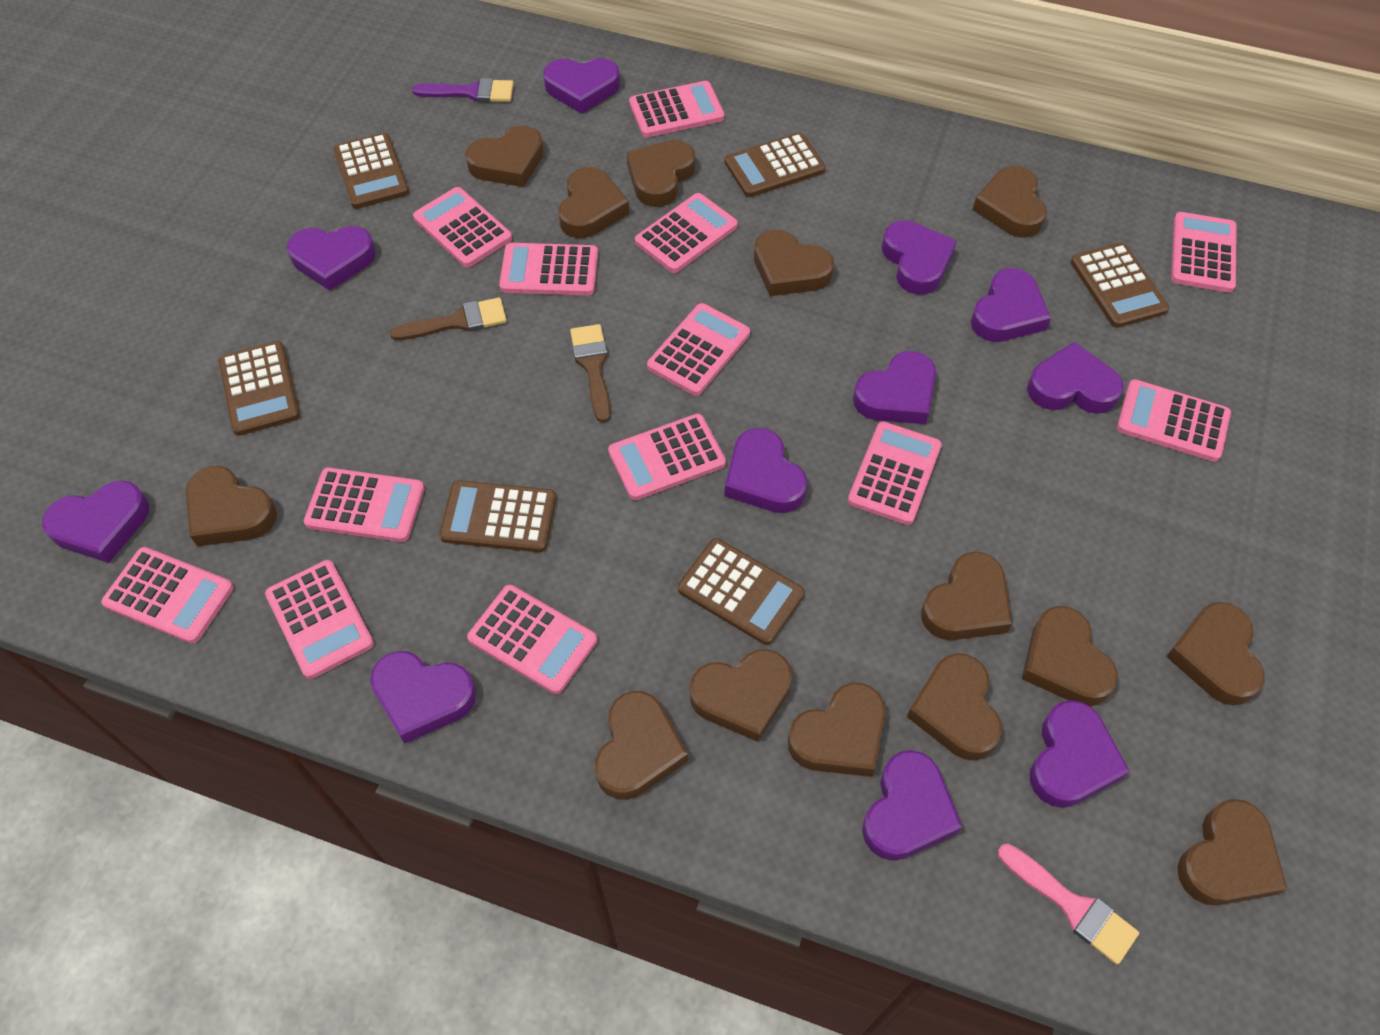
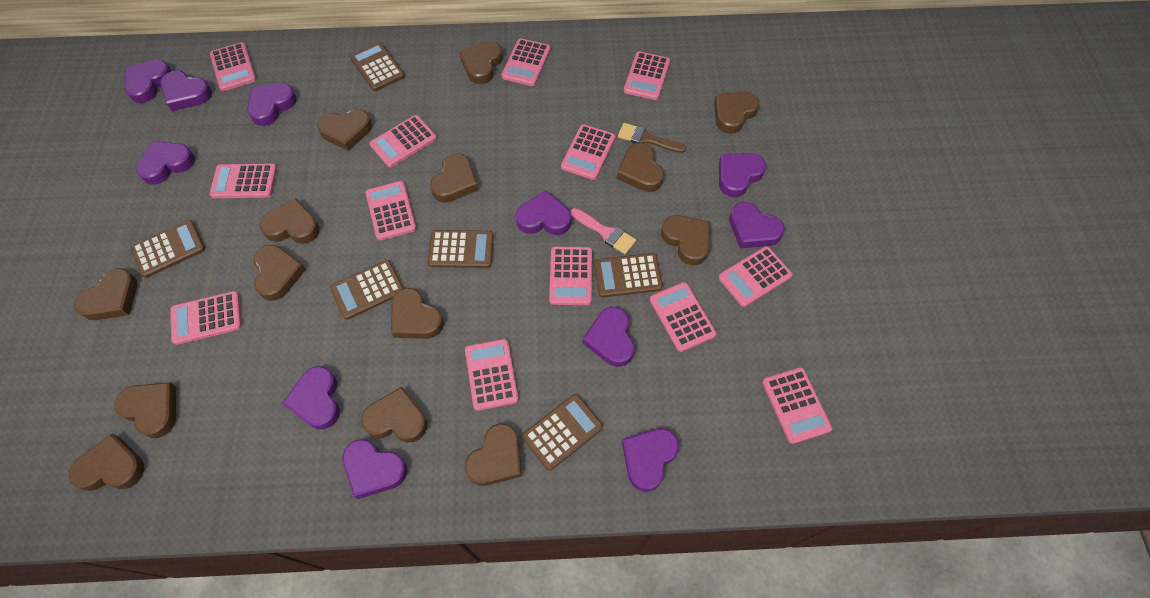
brown brush: [390,297,507,340] [570,324,611,423] = 2 -> [618,123,686,153] = 1
purple brush: [412,78,514,102] = 1 -> none = 0

